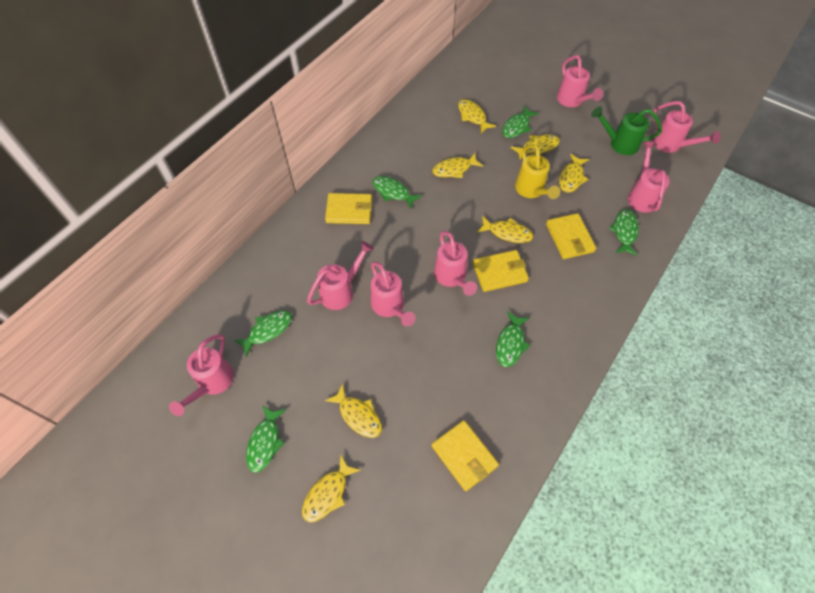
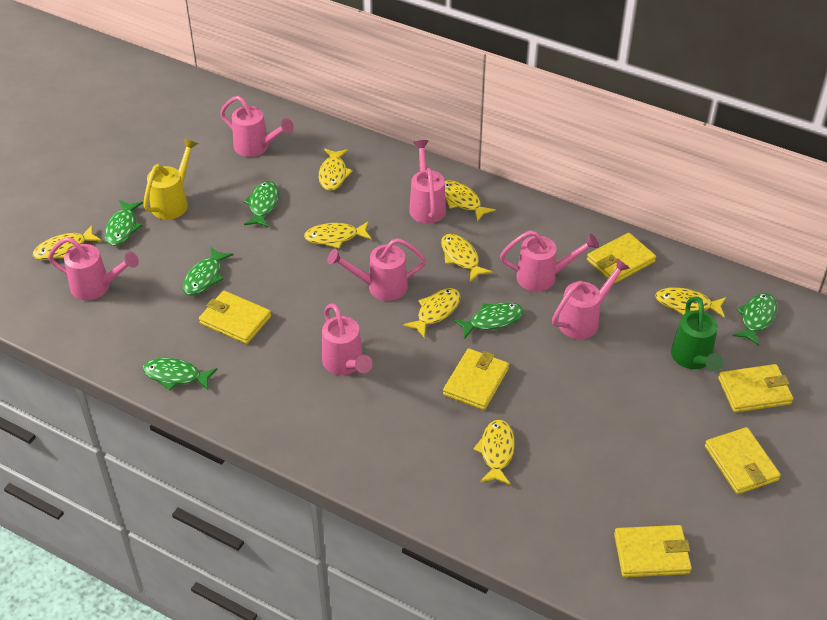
yellow fish: [302,456,361,522] [325,383,382,438] [432,153,483,178] [458,99,496,133] [477,216,533,243] [511,134,560,160] [559,153,589,193] = 7 -> [33,225,102,260] [304,221,372,248] [319,149,353,191] [403,288,460,338] [441,234,492,282] [445,180,496,222] [473,420,515,485] [655,287,726,317] = 8
yellow wallet: [325,193,372,224] [432,420,499,491] [473,250,529,292] [546,213,596,259] = 4 -> [199,291,271,344] [443,348,509,410] [587,233,656,284] [614,525,692,577] [705,427,781,494] [718,364,793,413] = 6

